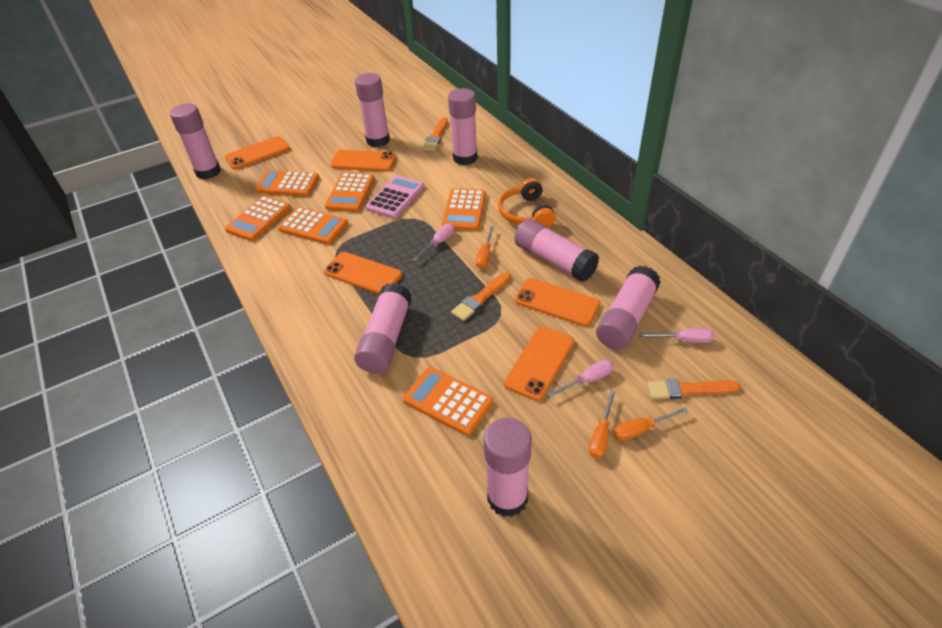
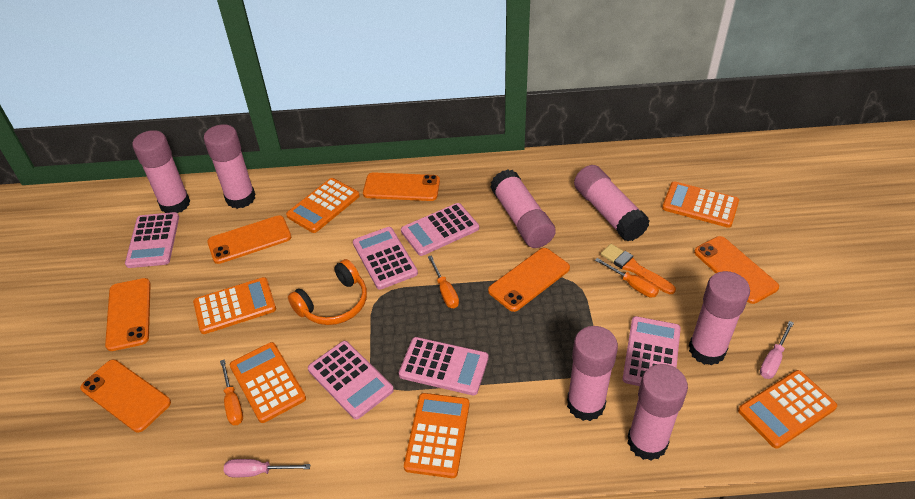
orange brush: [422,117,448,151] [451,272,511,321] [647,379,741,399] = 3 -> [601,244,676,294] = 1
orange phone: [225,136,290,170] [324,252,402,294] [331,150,396,171] [504,327,574,401] [515,278,600,326] = 5 -> [80,360,171,432] [105,278,151,351] [207,215,291,264] [363,172,440,201] [488,248,570,312] [694,236,779,304] = 6
pink calculator: [366,175,424,218] = 1 -> [125,212,179,268] [308,341,394,420] [353,227,418,290] [399,337,488,395] [401,203,479,256] [623,316,681,386] = 6
pink screwdriver: [413,223,454,261] [547,360,614,397] [639,328,714,343] = 3 -> [224,459,310,477] [760,321,794,379] = 2

